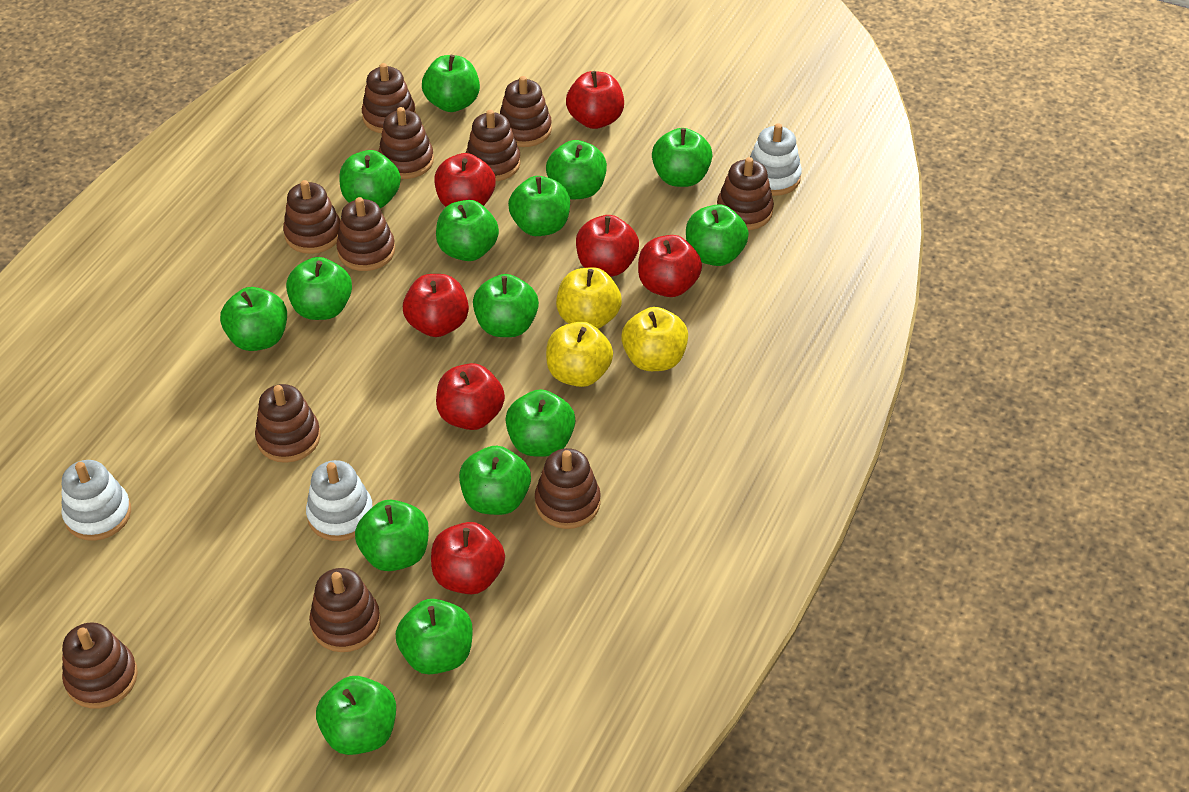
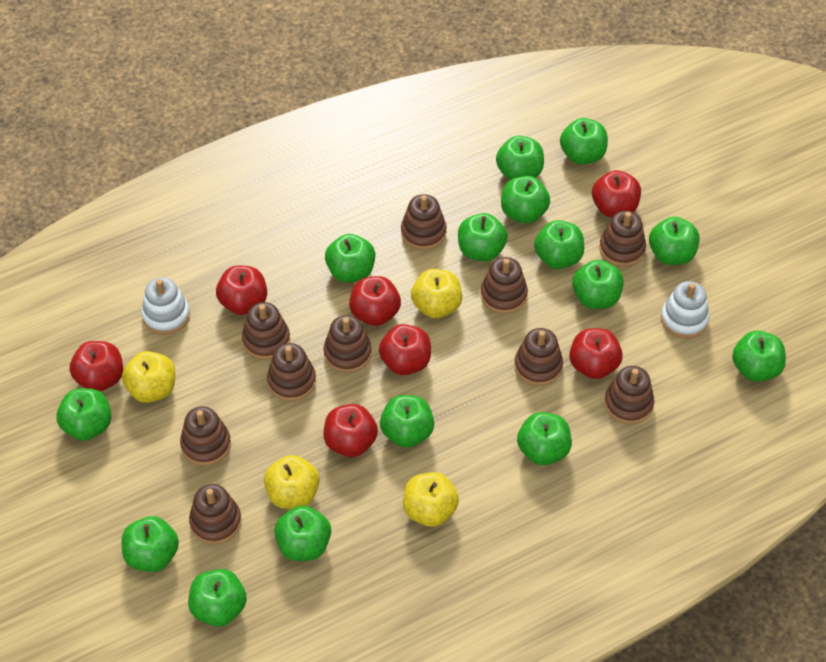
brown stacking toy: [62,622,138,709] [255,384,321,463] [283,180,340,254] [309,568,380,652] [336,197,395,271] [362,63,416,133] [378,107,434,179] [466,110,521,181] [500,76,552,147] [535,448,601,529] [717,157,774,230] = 11 -> [180,407,231,466] [189,484,242,545] [242,302,290,360] [267,343,316,401] [323,315,372,373] [401,194,447,250] [481,257,528,314] [514,328,563,386] [599,211,646,267] [604,366,654,424] = 10
white stacking toy: [61,460,131,541] [306,460,373,541] [750,123,802,196] = 3 -> [142,277,190,335] [661,281,709,338] = 2
yellow apple: [546,321,613,387] [556,267,622,329] [621,307,688,371] = 3 -> [122,351,175,403] [264,455,320,509] [403,472,459,527] [411,269,462,318] = 4

